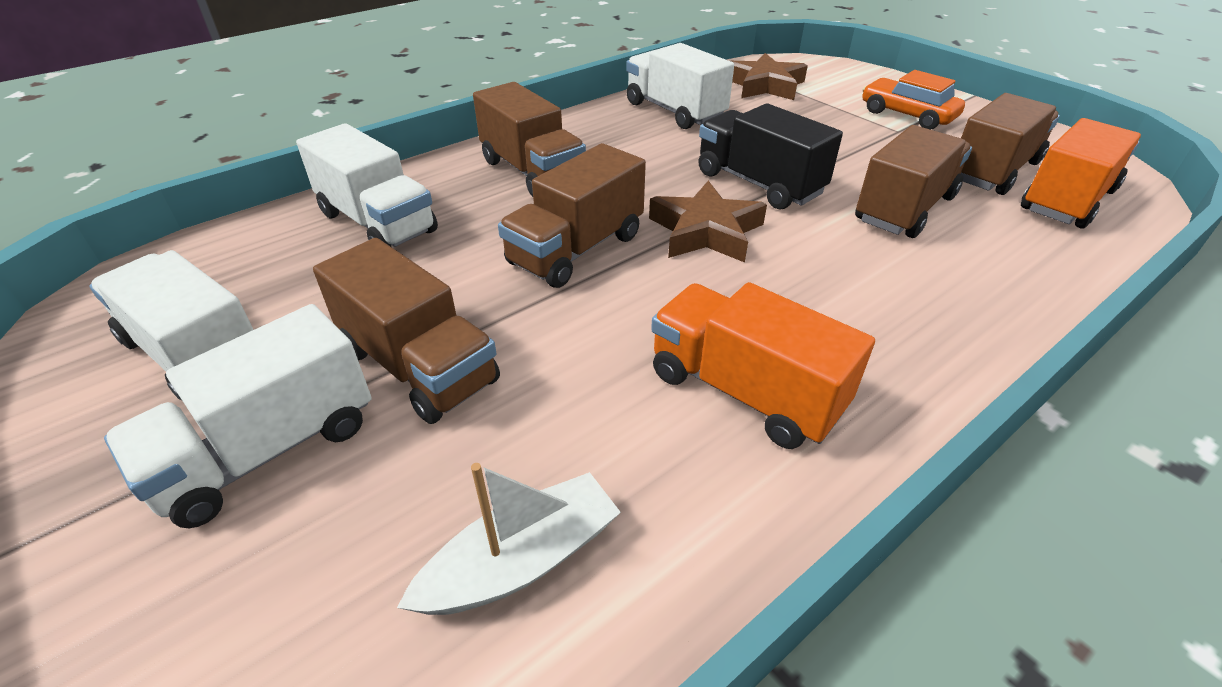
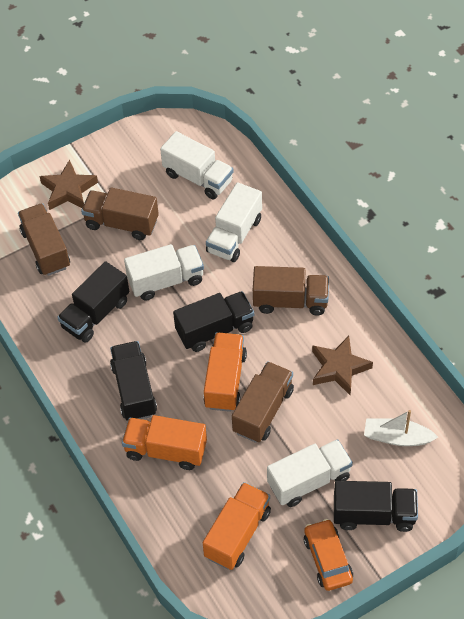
black truck: [698,104,843,209] = 1 -> [57,261,129,343] [110,341,157,420] [173,291,254,352] [334,481,418,532] = 4
brown truck: [313,238,500,424] [473,82,586,197] [498,143,646,288] [855,125,972,238] [961,93,1060,195] = 5 -> [18,203,70,276] [81,188,159,240] [232,361,294,443] [253,266,329,315] = 4
orange truck: [651,282,875,449] [1021,118,1141,228] = 2 -> [122,415,207,470] [203,333,247,412] [203,482,271,570] = 3

